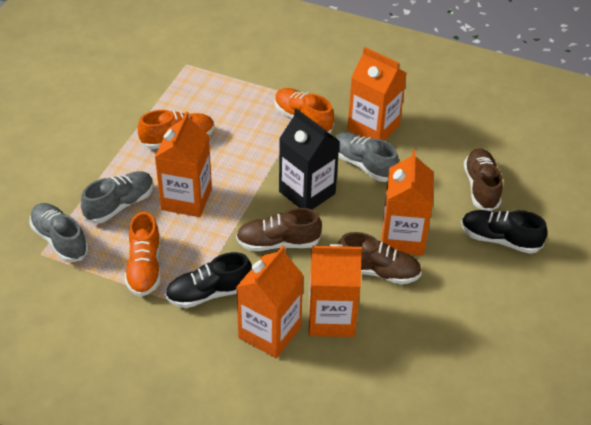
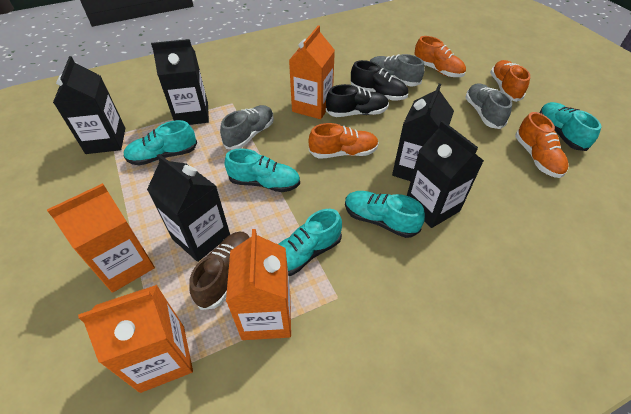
black carton: [279,109,340,210] = 1 -> [53,56,125,154] [147,154,230,262] [151,39,209,125] [392,84,454,181] [407,121,484,228] = 5
brown shoe: [236,208,322,251] [338,232,422,284] [464,149,503,211] = 3 -> [189,231,250,310] = 1
orange carton: [155,112,212,217] [236,245,304,358] [309,244,362,337] [347,47,406,141] [381,150,434,256] = 5 -> [47,183,155,293] [78,285,193,393] [226,229,291,340] [289,25,335,119] = 4
orange shoe: [125,212,161,297] [138,110,215,149] [275,88,334,134] = 3 -> [308,123,379,159] [414,36,466,77] [490,60,530,102] [515,112,569,178] = 4
turquoise shoe: none = 0 -> [123,120,197,166] [225,148,300,192] [278,209,342,276] [345,191,425,238] [539,102,601,151] = 5

